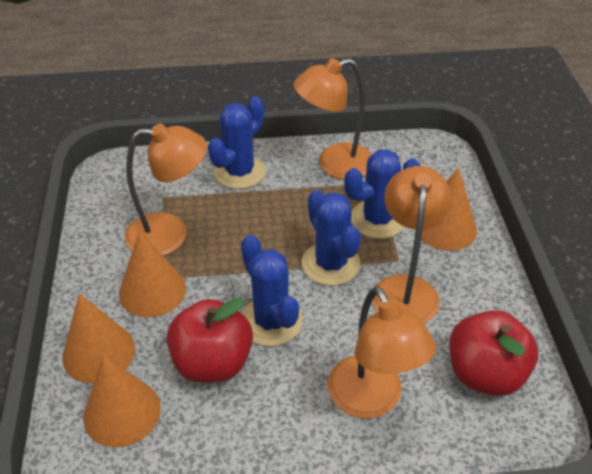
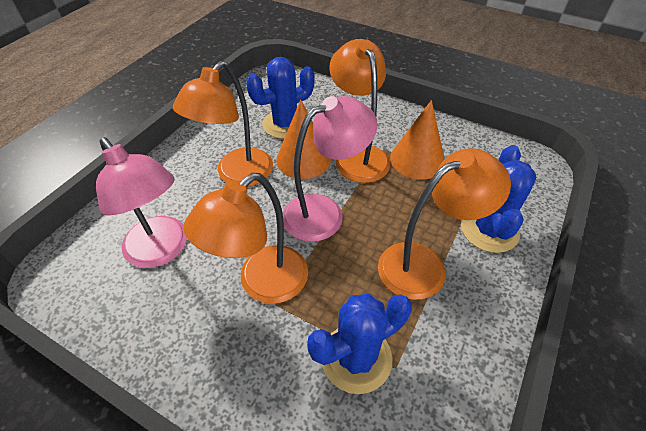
blue cactus: [208,96,266,189] [241,235,303,346] [302,190,361,286] [344,149,420,239] = 4 -> [246,57,315,139] [307,294,412,394] [461,145,536,253] = 3
orange cone: [62,293,135,383] [83,355,161,448] [119,230,186,318] [421,167,477,251] = 4 -> [276,100,331,179] [390,100,444,180] = 2
pink lamp: none = 0 -> [96,137,187,268] [283,96,378,242] = 2
red apple: [167,298,253,383] [449,310,538,396] = 2 -> none = 0

